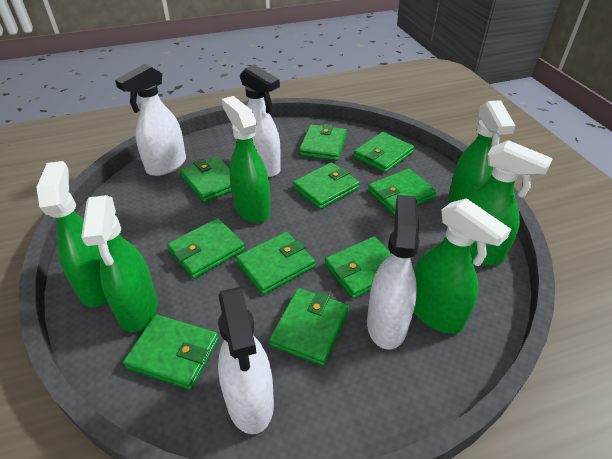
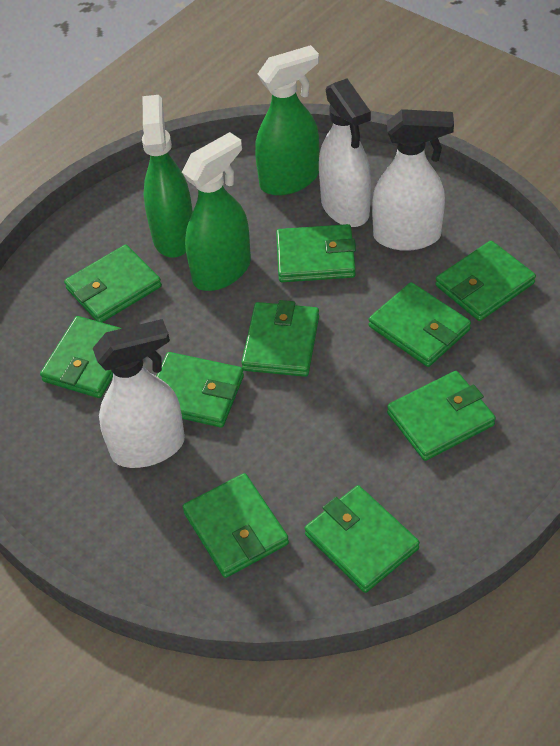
green spray bottle: [36,161,107,307] [81,195,158,332] [222,96,271,223] [414,198,511,334] [448,100,515,203] [467,140,553,266] = 6 -> [142,95,193,258] [182,132,251,291] [255,45,319,195] = 3
white spray bottle: [115,64,186,176] [218,287,274,434] [240,64,281,177] [367,195,420,350] = 4 -> [93,319,185,468] [319,79,371,227] [372,109,454,251] = 3

